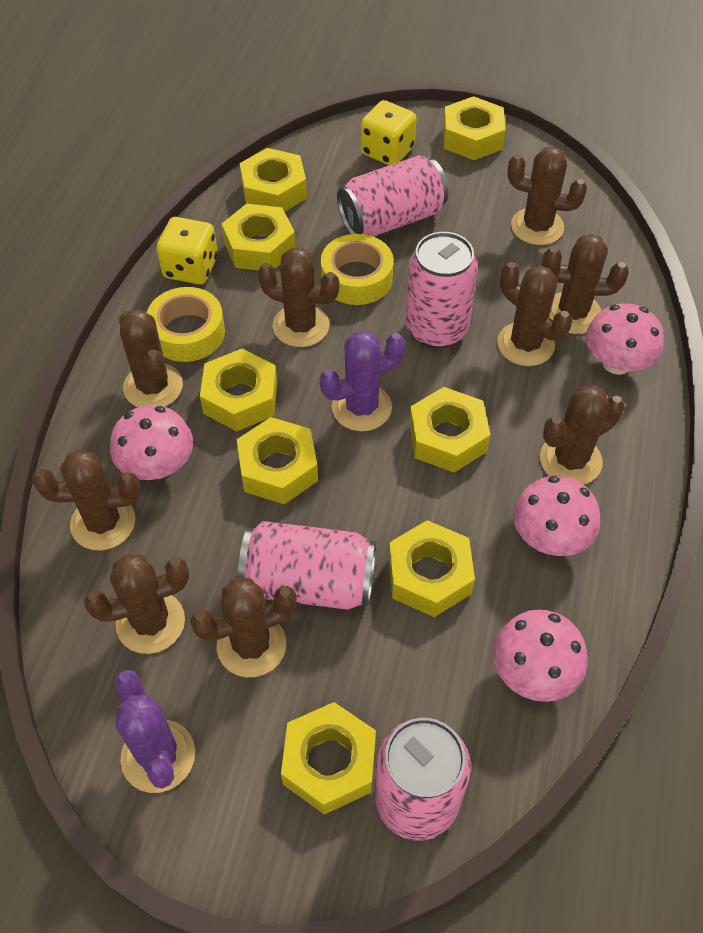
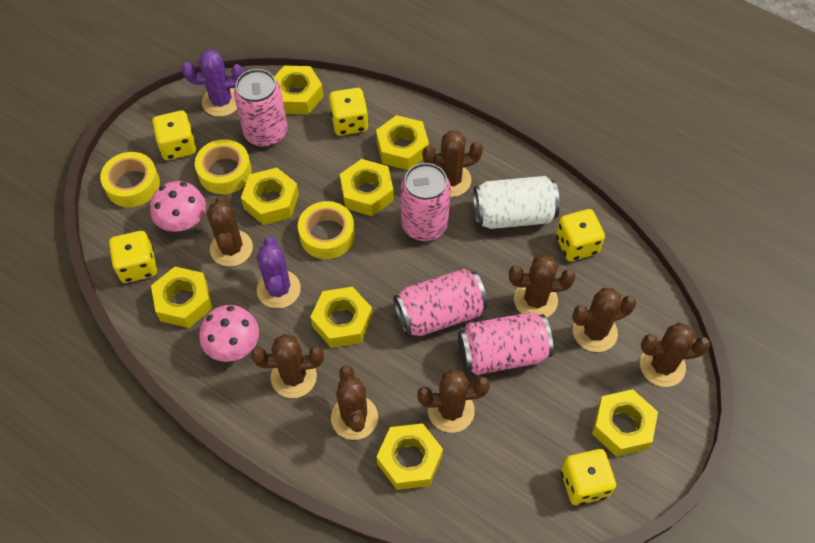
brown cactus: [32,449,140,550] [84,554,189,654] [119,309,183,407] [190,578,297,677] [258,247,339,347] [497,262,572,366] [507,147,587,245] [540,385,624,485] [542,234,629,334] = 9 -> [207,196,253,267] [251,334,324,398] [331,366,378,440] [417,369,490,433] [422,130,483,197] [509,254,576,318] [572,288,636,352] [640,322,710,387] = 8
pink mushroom: [110,405,193,480] [493,609,588,702] [513,476,600,556] [586,303,664,375] = 4 -> [150,181,206,232] [199,305,259,362] = 2
white can: none = 0 -> [473,176,560,229] = 1
yellow dice: [157,217,218,285] [361,100,416,165] = 2 -> [109,231,157,283] [152,110,196,160] [329,88,369,136] [556,209,605,261] [561,449,616,505] = 5
yellow tape: [147,287,225,362] [321,234,394,305] = 2 -> [100,152,160,207] [195,139,252,194] [298,201,355,259] = 3

